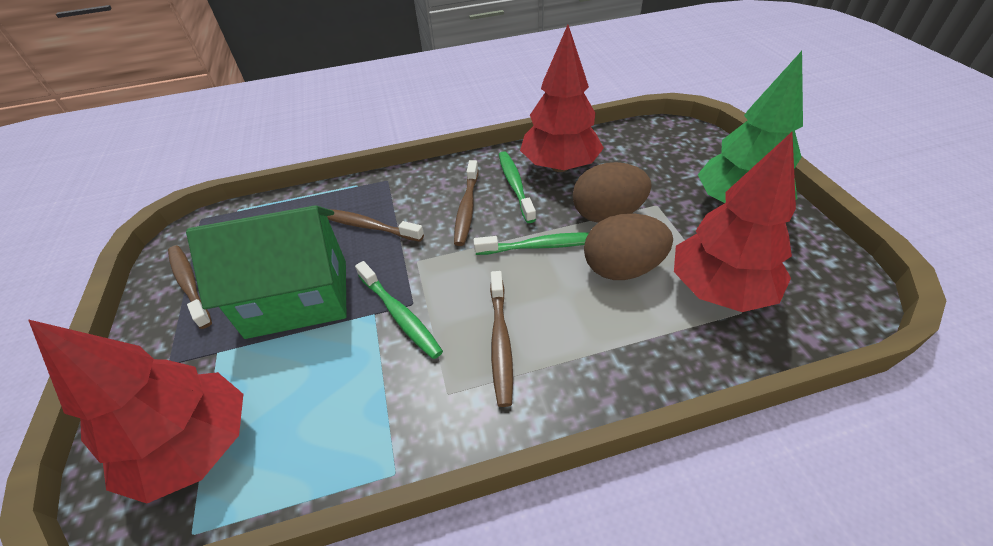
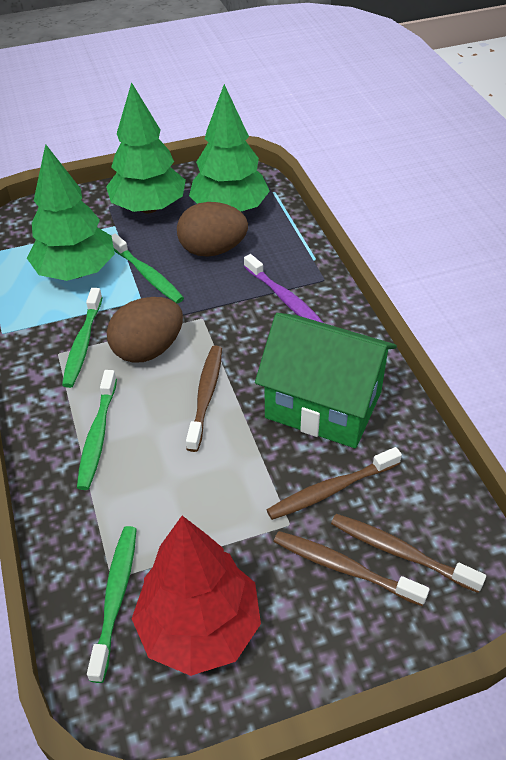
green toothbrush: [355,261,443,359] [474,232,589,255] [499,151,536,223] = 3 -> [62,288,103,388] [77,370,117,490] [87,526,137,683] [111,234,184,303] = 4
green tree: [698,51,803,203] = 1 -> [27,144,115,281] [106,82,186,213] [189,84,270,212] = 3
purple toothbrush: none = 0 -> [244,254,324,323] = 1
red tree: [28,319,243,503] [520,25,604,172] [674,132,796,312] = 3 -> [132,516,261,676] = 1

